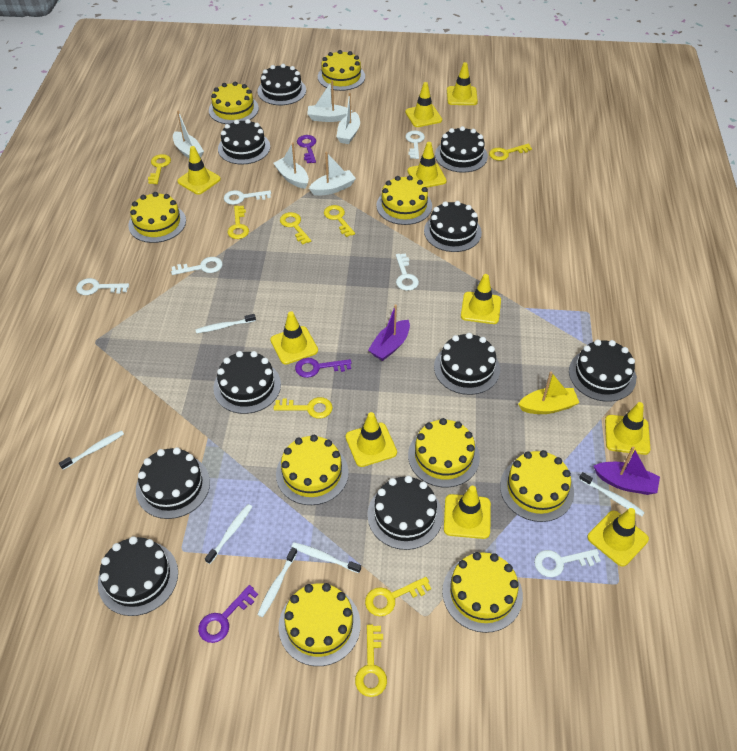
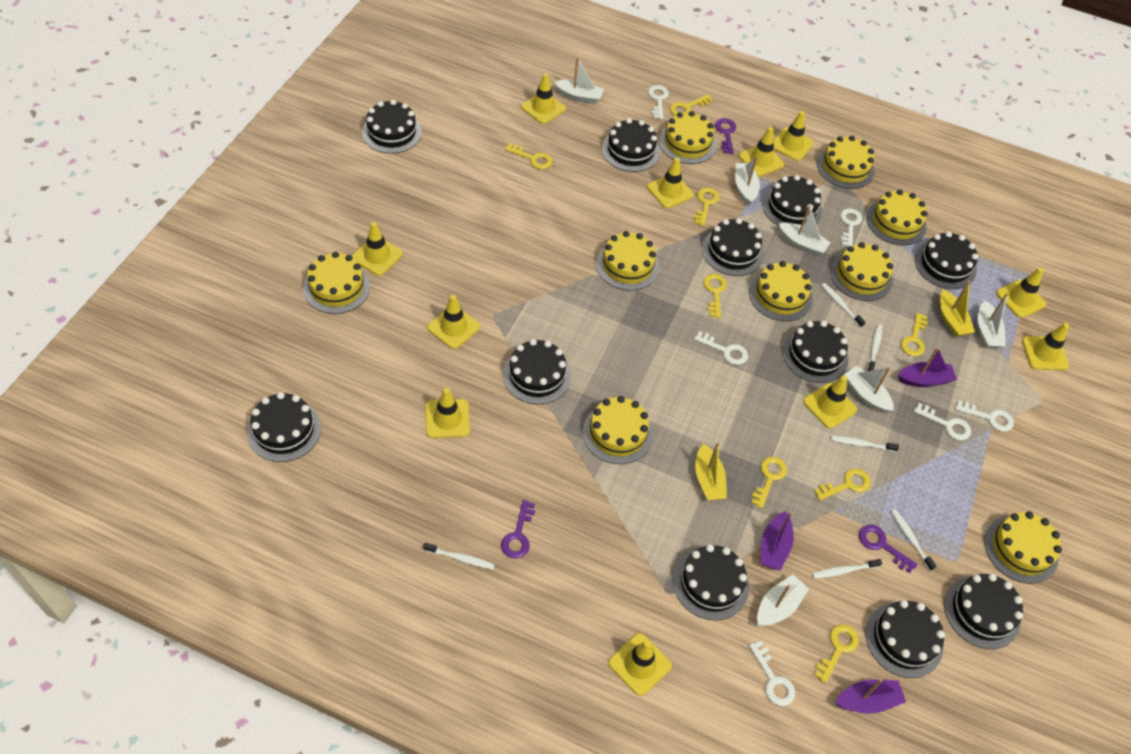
black cake: [98,536,178,616] [136,447,210,519] [213,351,281,414] [218,119,270,165] [258,64,306,105] [367,476,443,550] [424,201,482,252] [434,333,500,395] [435,126,488,173] [569,339,636,402] = 10 -> [247,392,321,462] [362,100,422,154] [503,339,571,404] [602,118,660,172] [673,544,749,621] [702,218,764,276] [762,175,822,226] [782,320,848,383] [866,600,945,678] [915,231,978,289] [944,574,1023,649] = 11
purple boat: [368,305,410,361] [594,446,660,495] = 2 -> [760,511,794,570] [835,679,906,714] [898,347,957,387] = 3
white boat: [173,111,204,158] [273,143,309,189] [307,80,352,122] [309,152,356,196] [336,93,360,144] = 5 -> [554,57,604,104] [735,156,760,206] [757,575,809,626] [779,205,831,256] [844,366,894,414] [978,293,1008,349] = 6
yellow boat: [518,371,579,414] = 1 -> [695,442,727,501] [940,281,975,337] = 2
yellow traffic cone: [177,146,221,195] [270,311,318,365] [345,412,397,467] [405,82,442,127] [407,142,447,188] [444,486,491,539] [447,62,478,105] [461,274,501,324] [587,508,649,567] [605,402,650,455] = 10 -> [352,222,403,276] [425,388,470,438] [427,295,480,349] [521,73,566,124] [608,633,672,696] [647,158,694,208] [739,127,784,177] [773,111,814,161] [803,375,857,429] [996,268,1046,318] [1022,323,1069,370] = 11

